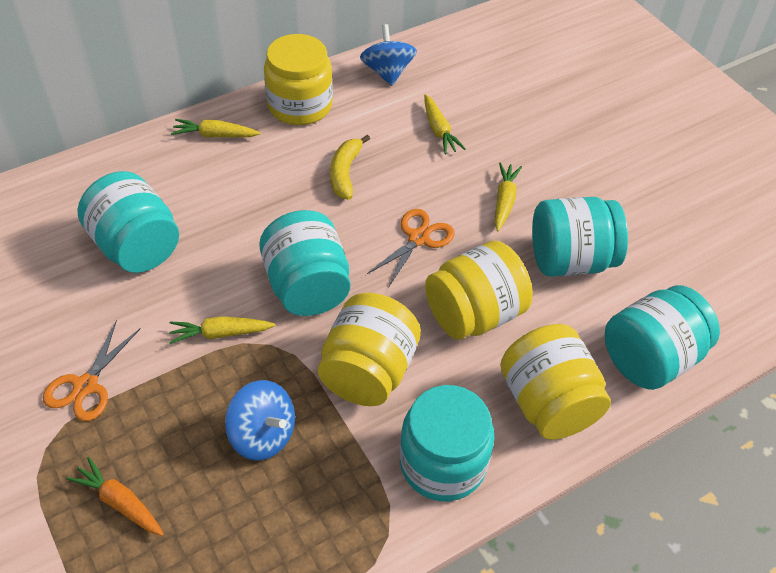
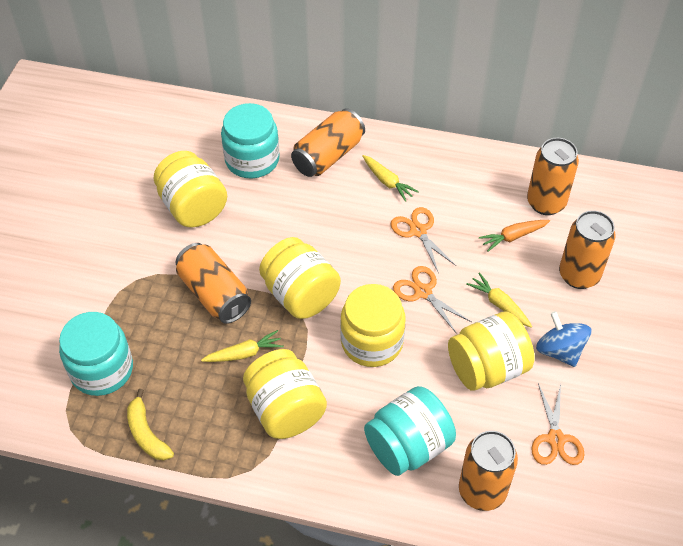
blue spinning top: [225,380,295,460] [360,24,417,86] = 2 -> [536,311,592,367] = 1
orange can: none = 0 -> [176,243,251,324] [291,108,365,177] [459,431,518,511] [527,138,579,215] [559,210,616,289] = 5
orange scissors: [43,320,141,421] [367,209,455,288] = 2 -> [390,207,456,273] [393,266,472,334] [531,383,585,465] = 3
turquoise jar: [77,171,179,273] [259,210,350,316] [400,385,495,501] [532,197,628,277] [605,285,720,390] = 5 -> [59,312,133,396] [221,103,280,178] [364,386,456,476] = 3
yellow carrot: [169,316,275,344] [171,119,261,137] [424,94,466,154] [495,162,522,231] = 4 -> [201,330,284,362] [362,155,419,202] [466,272,532,328] = 3
yellow jar: [264,34,333,125] [318,293,421,406] [425,241,533,340] [500,324,611,440] = 4 -> [154,151,227,227] [243,349,327,439] [259,237,341,319] [340,284,405,367] [448,311,535,391] = 5

